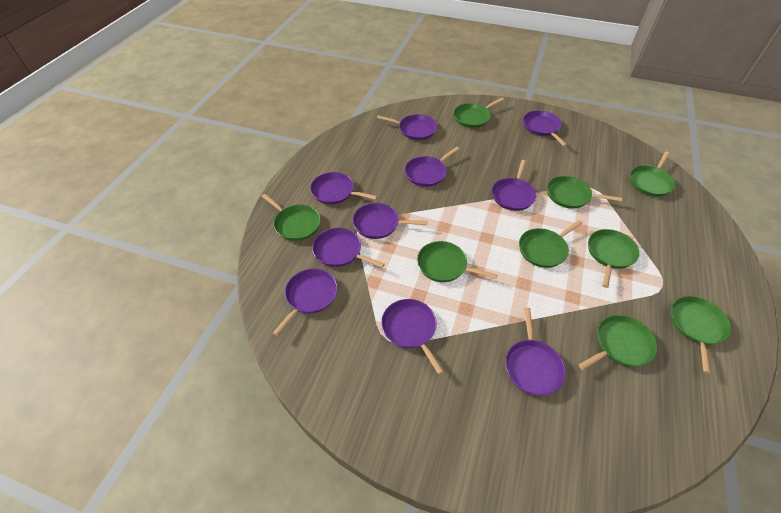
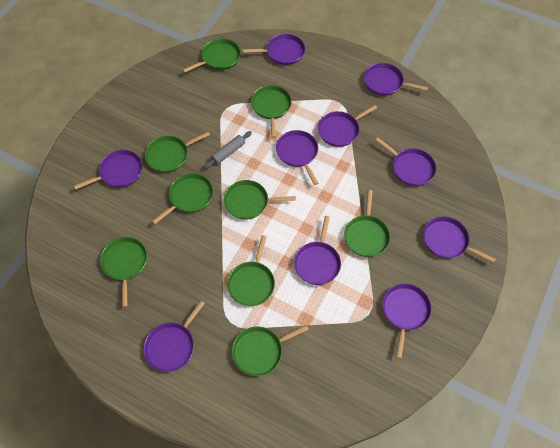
grey rolling pin: none = 0 -> [204,131,252,169] = 1

